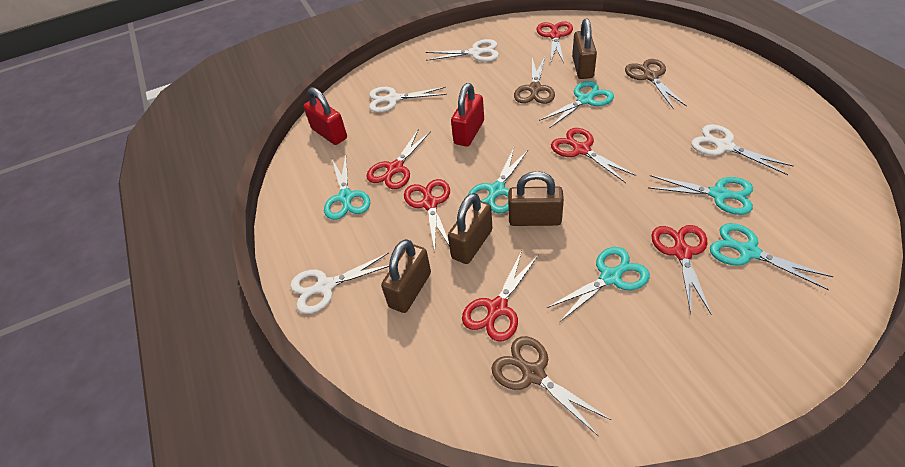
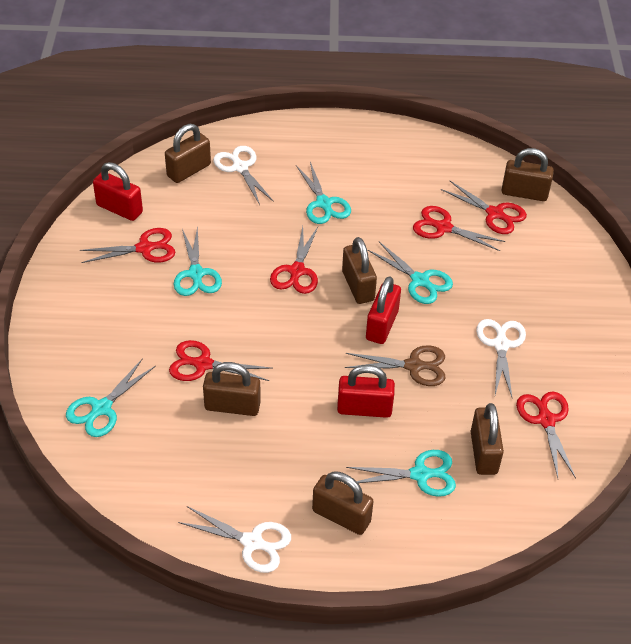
brown padlock: [381,239,431,313] [448,193,493,264] [508,171,564,226] [572,18,597,79] = 4 -> [165,124,211,183] [203,362,261,416] [312,471,374,535] [342,237,377,304] [471,403,504,475] [502,148,554,201] = 6
brown scissors: [492,336,611,436] [514,57,555,104] [625,59,687,109] = 3 -> [345,345,445,386] = 1
red padlock: [303,87,347,145] [451,83,484,147] = 2 -> [93,162,143,221] [337,365,395,418] [366,276,401,344] = 3
turquoise scissors: [324,155,370,220] [468,148,528,213] [539,81,614,128] [547,247,650,322] [648,175,753,215] [710,223,834,290] = 6 -> [66,358,156,437] [173,225,222,296] [296,162,351,224] [346,450,456,497] [368,242,453,304] = 5
white scissors: [290,253,389,314] [369,87,447,112] [426,39,499,62] [691,124,794,175] = 4 -> [178,506,291,573] [213,146,274,205] [476,319,526,397] = 3

